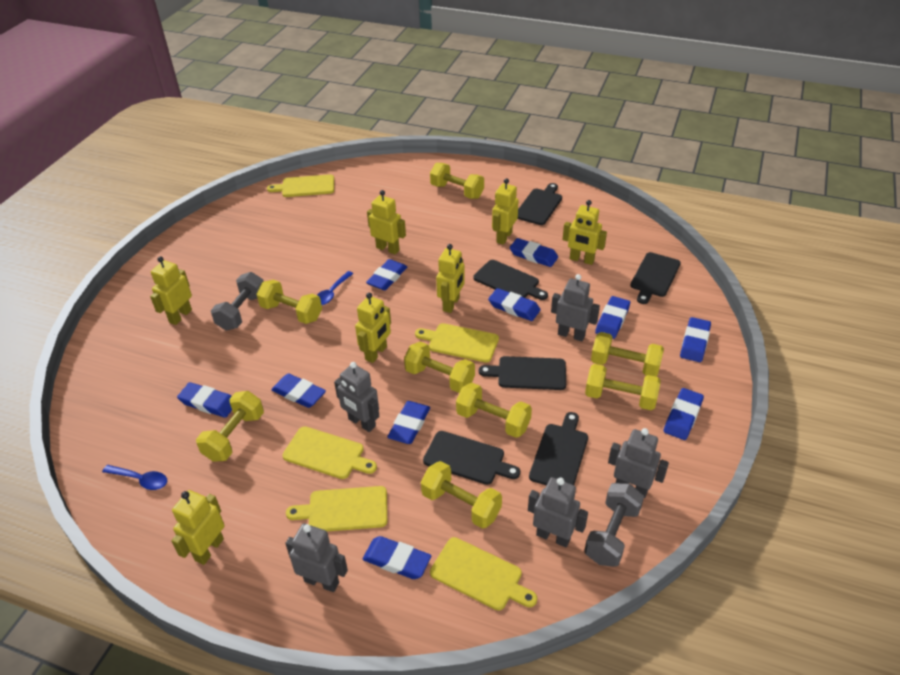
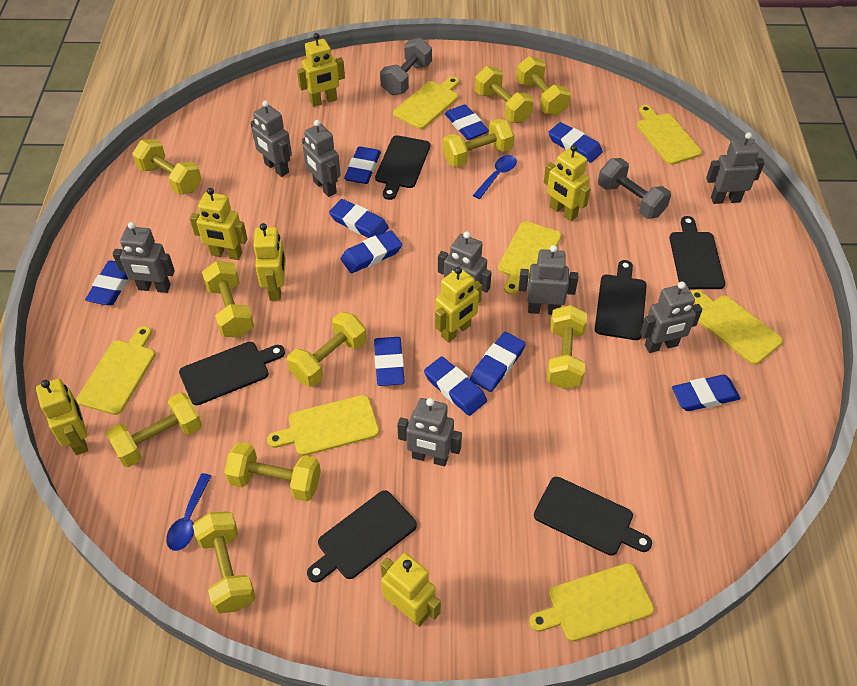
grey robot: [285,523,348,592] [334,362,379,432] [528,477,588,548] [551,274,600,341] [608,428,669,498] = 5 -> [113,222,175,293] [250,100,292,177] [302,120,341,197] [397,398,462,466] [438,231,492,293] [518,245,578,315] [640,281,702,353] [706,132,764,204] = 8
yellow cutting board: [267,174,334,197] [282,426,377,479] [286,486,387,531] [415,323,499,363] [430,537,537,611] = 5 -> [77,326,155,415] [267,395,379,456] [393,77,459,129] [498,221,561,295] [529,563,654,642] [637,105,702,165] [691,290,783,365] = 7
yellow dumbbell: [196,391,264,462] [257,280,322,324] [404,342,475,393] [421,461,502,529] [430,163,484,199] [456,383,532,438] [585,364,661,410] [591,332,664,376] = 8 -> [106,392,202,467] [132,139,202,195] [193,511,256,614] [202,261,254,338] [224,442,321,502] [287,312,367,387] [443,119,514,167] [475,66,534,123] [516,56,570,116] [547,305,587,389] = 10

